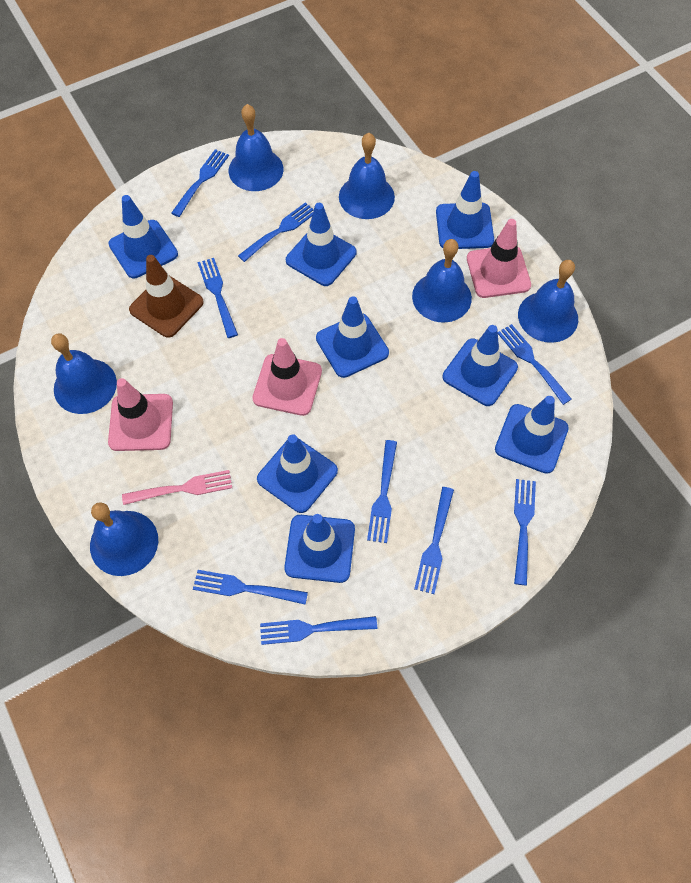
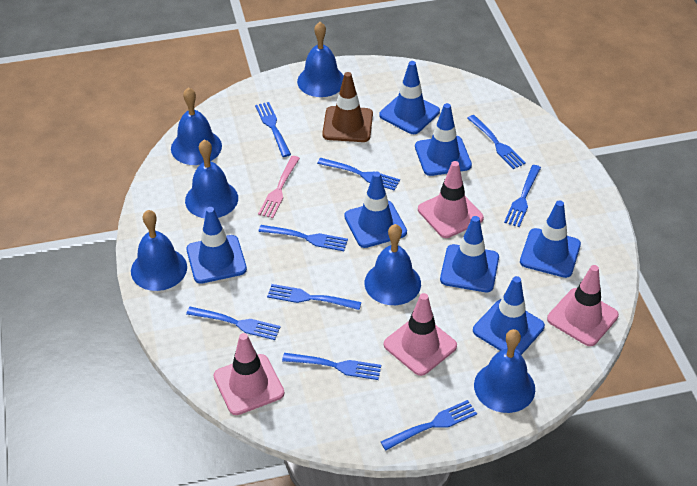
blue traffic cone: [109,195,178,278] [257,434,338,513] [284,514,355,583] [286,203,356,286] [316,296,389,378] [436,171,494,249] [443,325,518,406] [495,396,569,474] = 8 -> [187,207,247,284] [344,171,407,248] [379,61,440,134] [415,103,472,176] [440,216,499,292] [473,276,545,355] [520,200,581,278] = 7
pink traffic cone: [108,378,173,451] [252,338,322,416] [467,219,531,298] = 3 -> [214,333,284,415] [384,293,457,376] [418,161,484,238] [547,265,619,346] = 4

